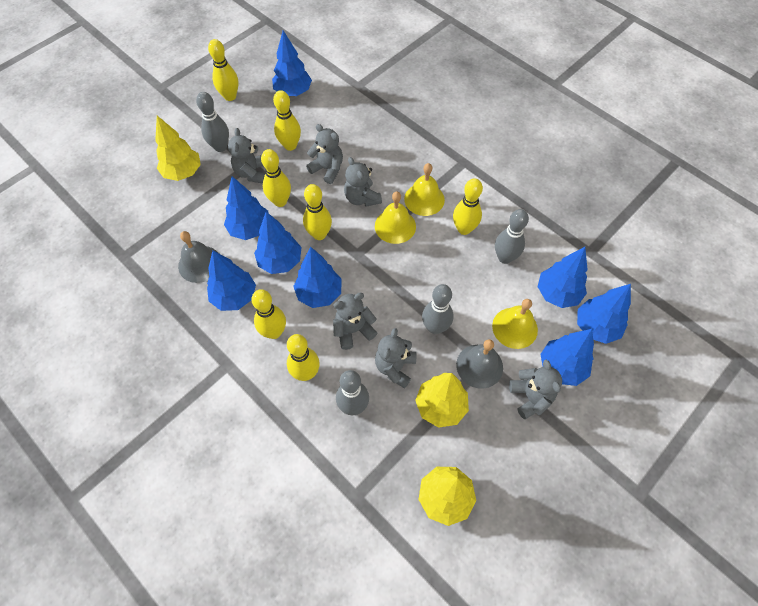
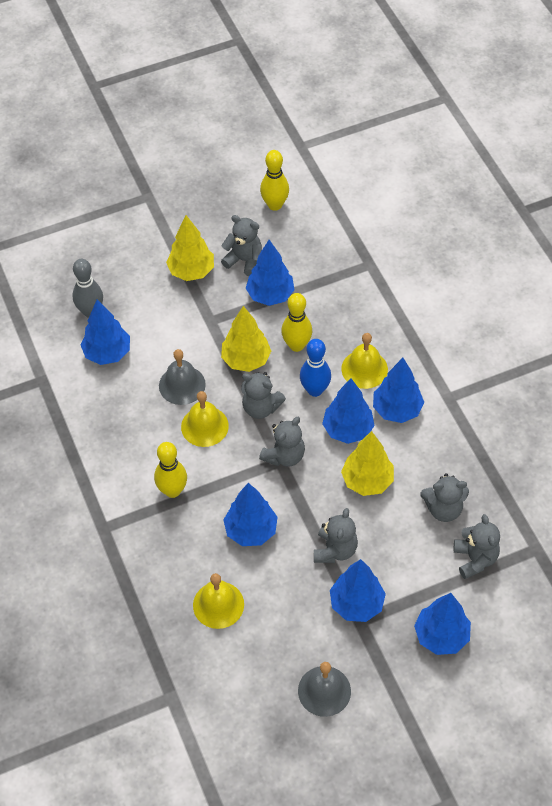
blue bowling pin: none = 0 -> [300,339,331,397] = 1
blue tree: [207,251,256,311] [224,176,268,240] [254,212,301,274] [272,30,312,96] [293,247,342,308] [538,247,588,308] [540,329,594,386] [577,284,631,344] = 8 -> [80,299,130,365] [223,483,278,546] [246,240,295,306] [322,378,375,444] [330,559,386,622] [373,358,424,423] [414,593,471,655] = 7
grey bowling pin: [196,92,229,152] [336,370,369,415] [422,284,454,334] [495,209,529,264] = 4 -> [72,259,103,318] = 1
yellow bowling pin: [208,39,239,101] [251,289,286,339] [261,149,291,207] [273,90,301,151] [287,334,320,381] [303,184,332,240] [453,178,483,235] = 7 -> [154,442,187,498] [260,150,289,211] [281,293,312,352] = 3

